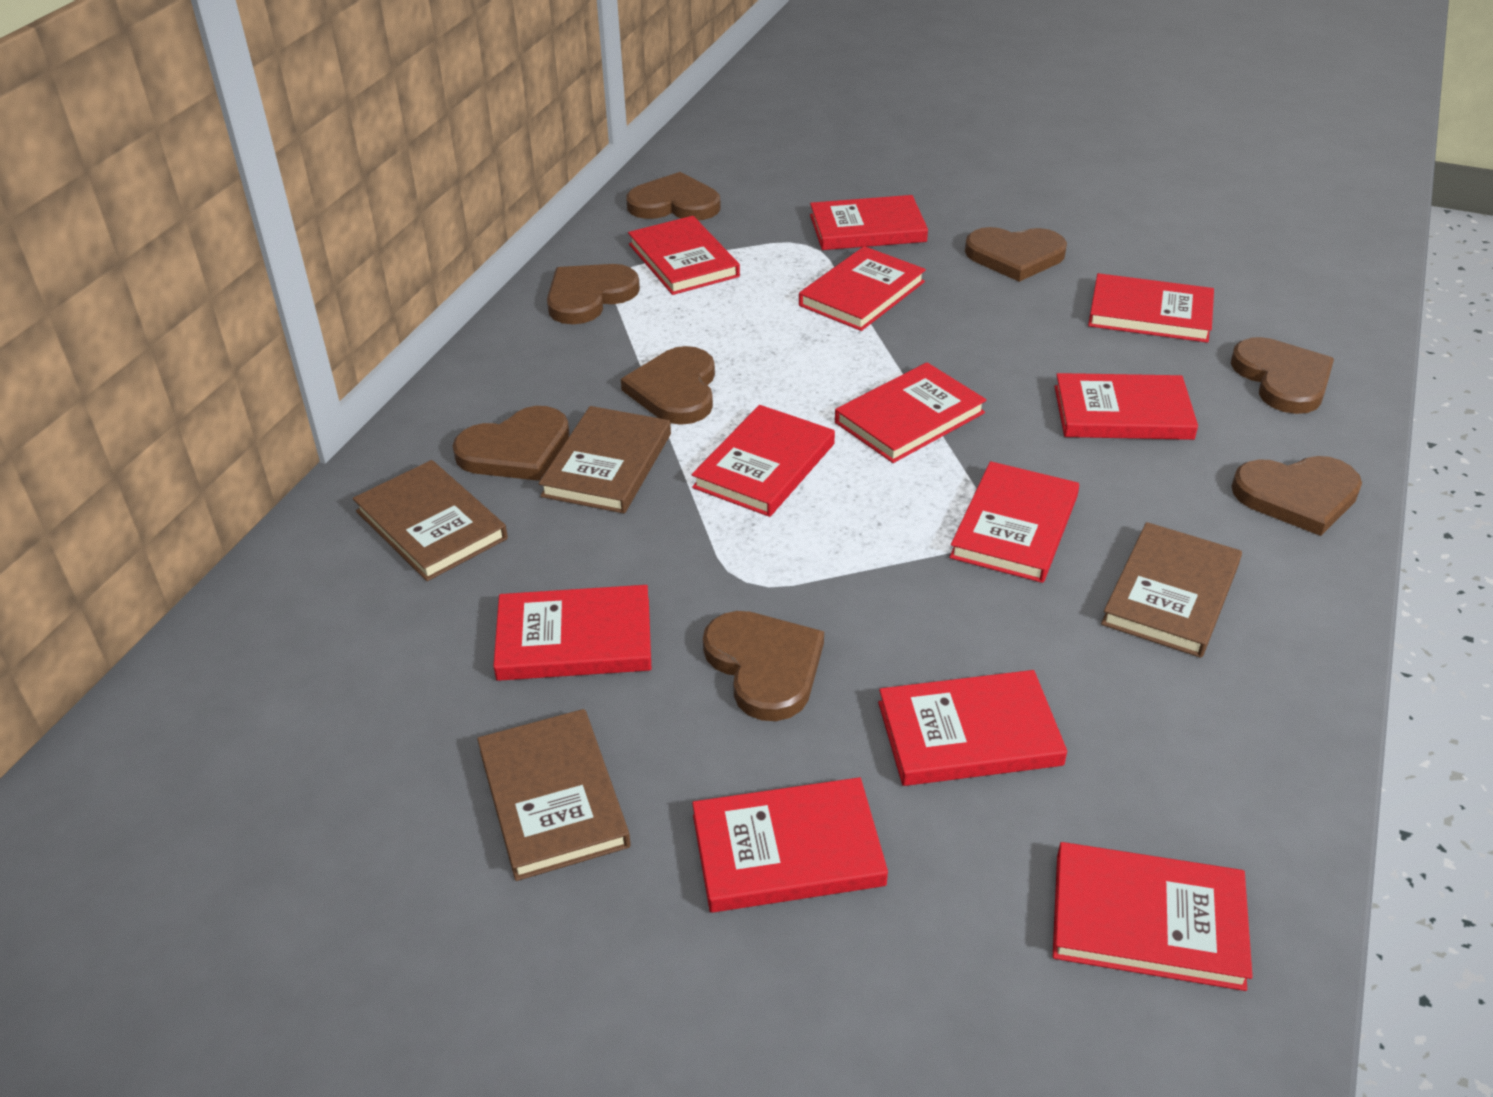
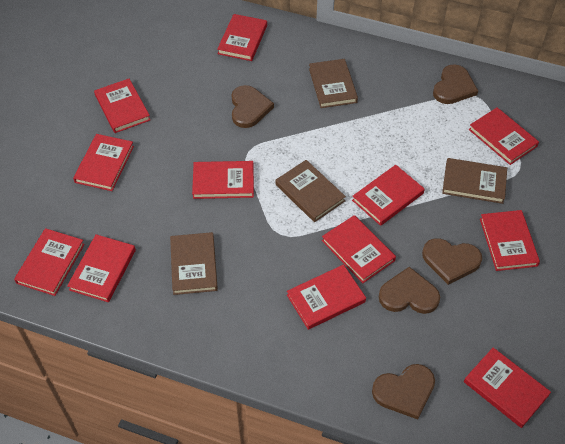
brown heart: [453,406,570,481] [547,264,640,324] [621,346,715,425] [626,172,721,220] [703,611,824,721] [965,227,1067,282] [1231,337,1334,414] [1231,456,1362,536] = 8 -> [231,85,274,128] [372,364,435,420] [379,267,440,314] [422,238,482,285] [433,64,478,104] = 5

